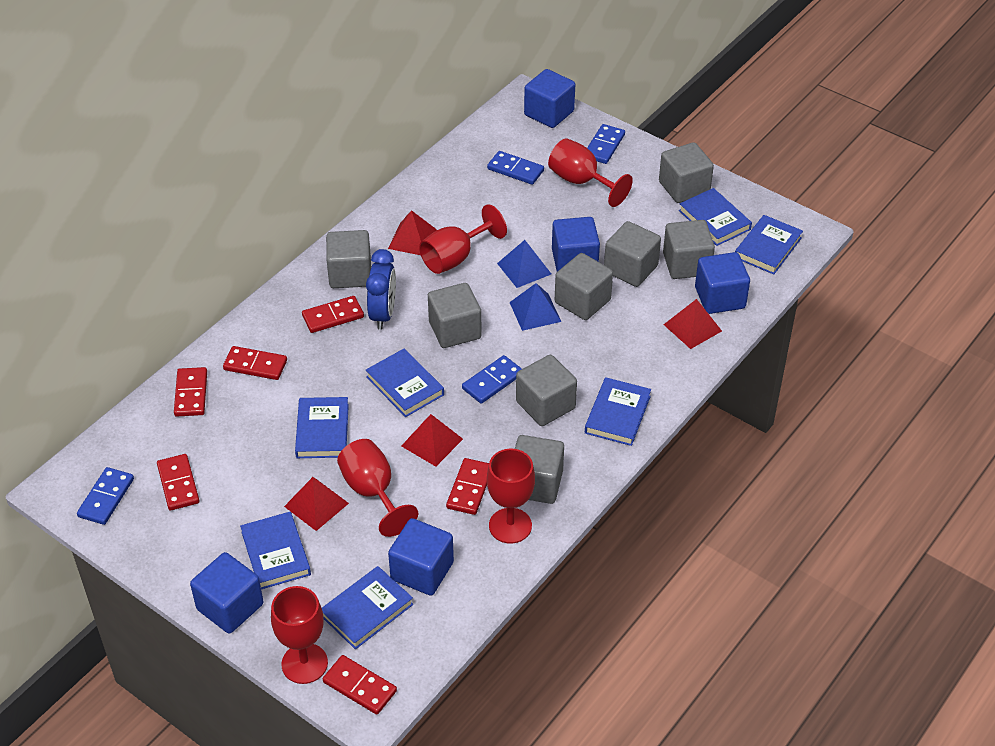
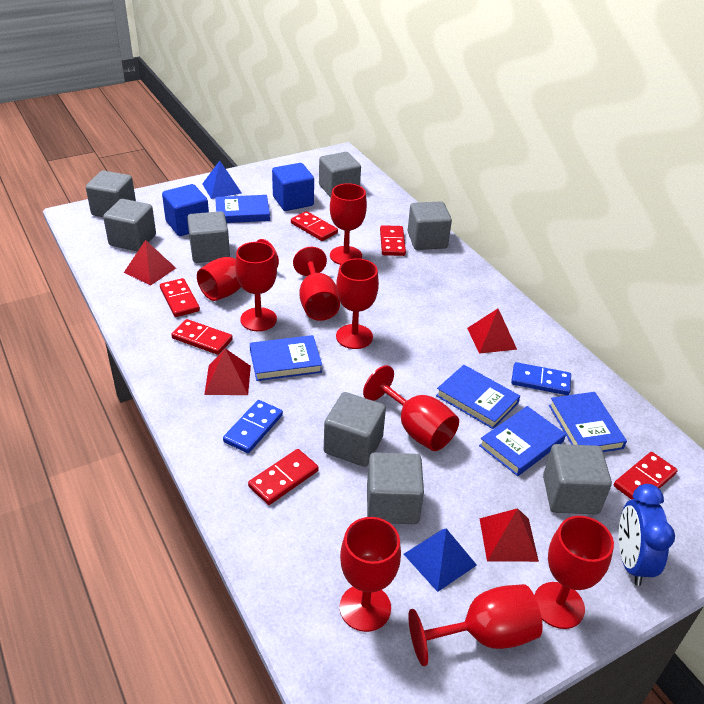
blue book: [240,512,311,589] [295,397,349,458] [322,566,413,649] [366,349,444,417] [585,377,651,446] [679,188,752,246] [735,215,803,274] = 7 -> [215,195,270,223] [250,335,322,381] [436,365,520,429] [479,406,566,476] [549,392,627,452] = 5
blue cube: [190,552,264,634] [388,518,454,595] [524,69,575,128] [552,217,600,272] [695,252,750,314] = 5 -> [162,184,209,236] [272,163,314,211] = 2
blue domino: [77,467,134,525] [462,355,522,404] [487,151,544,185] [587,124,625,164] = 4 -> [223,400,283,453] [511,362,571,395] = 2
red goblet: [271,586,328,684] [337,439,418,537] [419,204,507,274] [487,449,535,544] [548,138,633,207] = 5 -> [197,239,279,301] [235,242,277,331] [293,247,340,321] [330,183,367,265] [336,258,379,349] [340,517,401,632] [363,365,459,451] [408,584,543,666] [534,516,614,629] = 9

